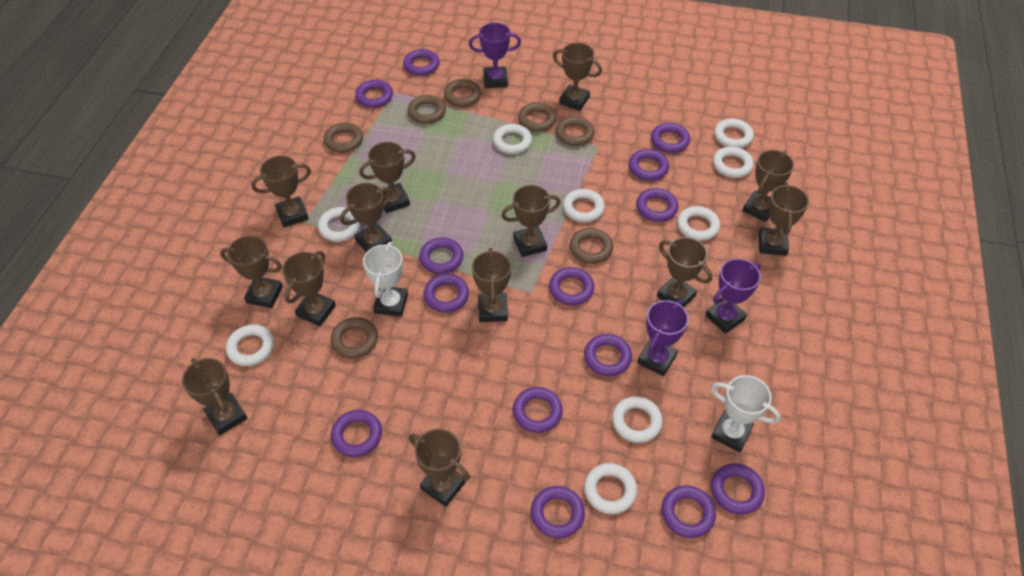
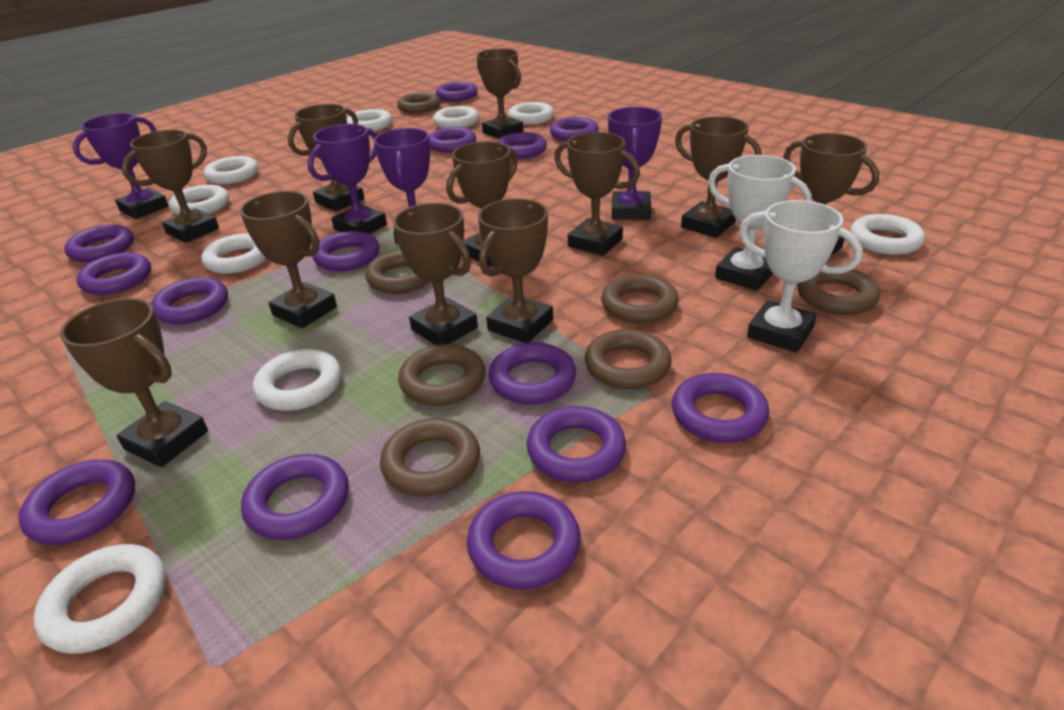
brown trophy: [182,358,247,435] [220,235,283,308] [251,156,311,227] [282,251,336,326] [340,183,393,252] [359,142,416,213] [409,429,470,507] [472,248,511,322] [501,185,561,257] [553,43,602,111] [657,237,712,308] [743,150,794,222] [758,183,809,256] = 13 -> [60,298,208,467] [121,130,219,243] [240,191,337,328] [288,104,364,211] [393,203,478,345] [446,141,518,267] [477,48,523,139] [478,198,553,343] [554,132,640,256] [675,116,761,238] [783,133,880,256] = 11
purple trophy: [469,23,521,88] [637,300,689,376] [705,258,761,334] = 3 -> [72,113,169,219] [307,124,387,234] [373,128,430,244] [608,107,662,220] = 4

